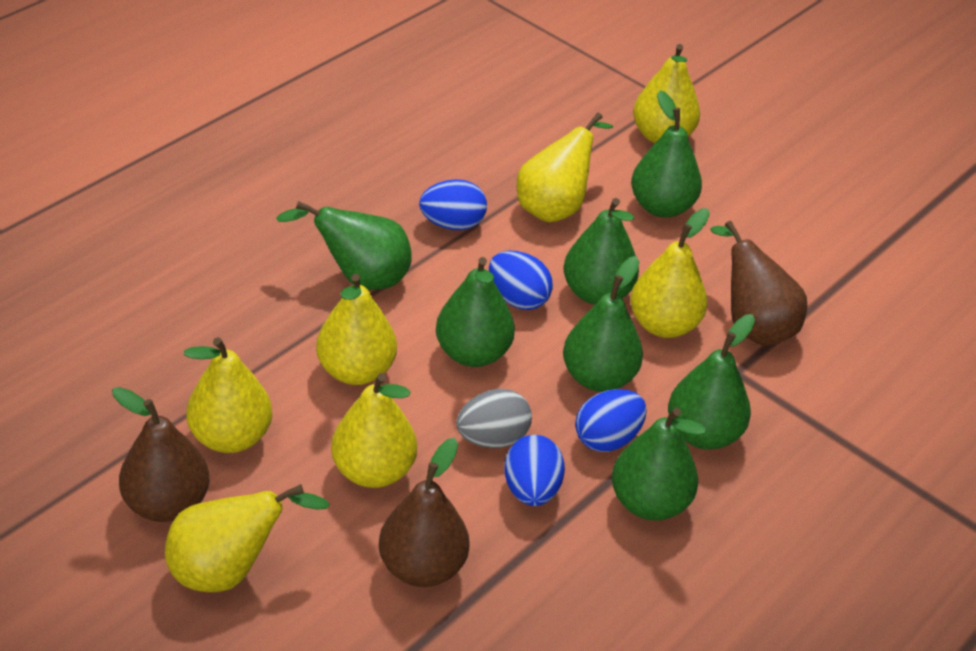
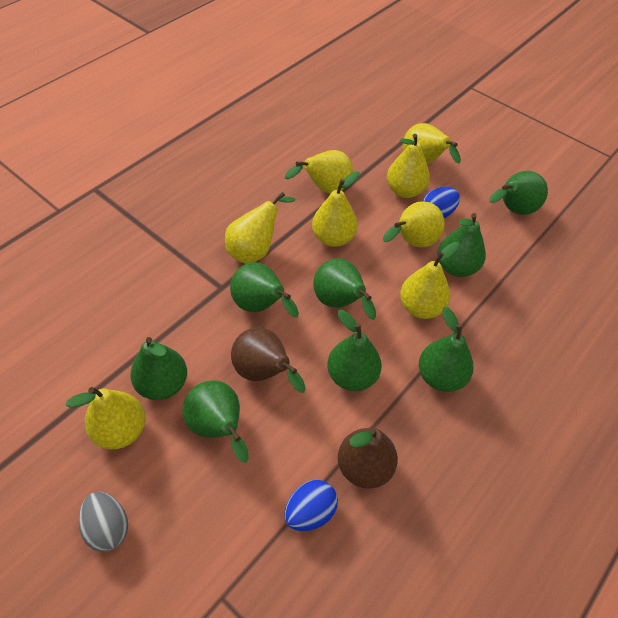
blue egg: [419,179,487,230] [489,251,553,310] [504,435,565,506] [575,389,647,452] = 4 -> [284,480,338,531] [423,187,460,218] = 2
brown pear: [112,387,210,522] [379,438,470,587] [710,221,807,346] = 3 -> [231,327,306,393] [338,428,398,489] = 2
green pear: [276,201,412,290] [436,257,515,367] [563,256,643,392] [564,198,639,305] [612,407,706,520] [631,90,702,218] [668,314,755,450] = 7 -> [130,337,187,400] [182,380,249,463] [230,262,299,318] [313,258,376,320] [327,310,382,391] [419,307,474,392] [437,213,486,277] [489,171,548,215] = 8
yellow pear: [165,484,330,592] [184,337,272,453] [316,274,397,385] [331,373,417,488] [517,113,613,223] [630,208,710,338] [633,44,700,143] = 7 -> [66,387,146,449] [225,192,295,264] [285,150,353,194] [312,171,360,247] [383,201,445,247] [387,134,430,198] [400,242,459,319] [403,123,461,164] = 8

